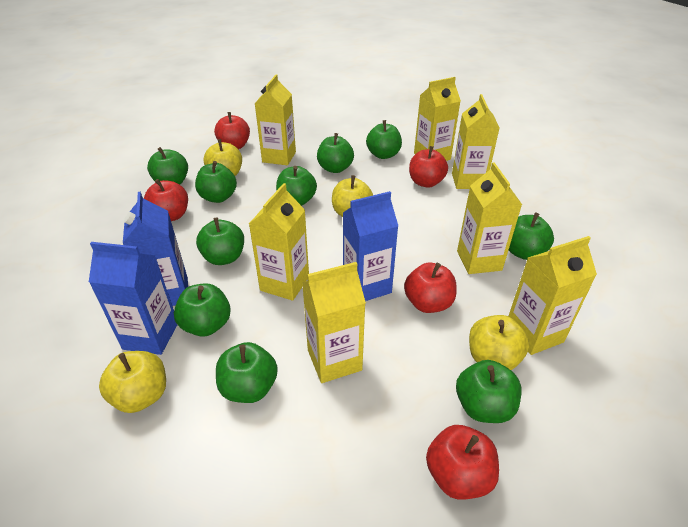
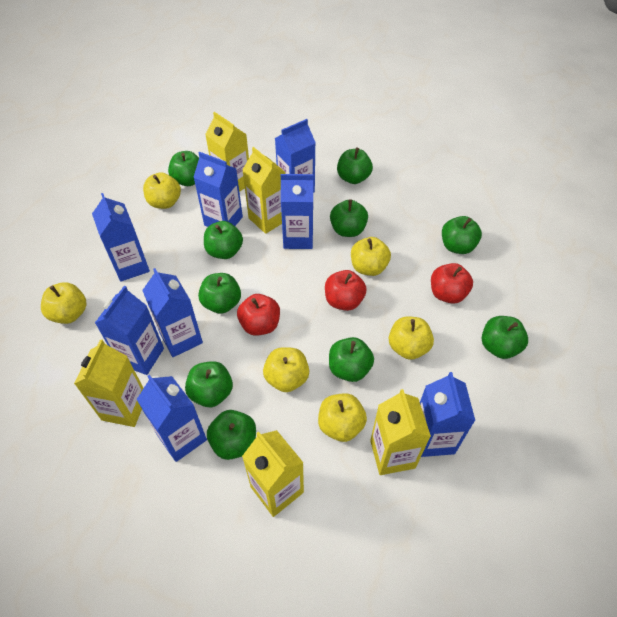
blue carton: [89,242,177,355] [123,192,188,306] [343,191,398,301] = 3 -> [92,193,150,282] [95,286,164,375] [136,375,207,462] [142,268,203,357] [193,152,243,227] [275,119,315,193] [281,174,313,249] [420,372,475,457] = 8
red apple: [144,179,188,221] [214,112,250,149] [404,263,456,313] [409,146,448,188] [426,425,499,500] = 5 -> [237,294,280,336] [325,270,367,311] [431,263,473,304] = 3
yellow apple: [99,351,166,413] [204,139,242,176] [332,175,373,217] [469,315,529,370] = 4 -> [41,283,87,324] [143,172,181,209] [263,347,309,392] [318,393,367,442] [351,237,391,276] [389,316,434,360] = 6
yellow carton: [249,183,309,301] [255,75,296,165] [302,262,366,383] [414,77,461,161] [452,94,499,189] [457,162,522,274] [508,236,597,355] = 7 -> [74,339,143,427] [205,112,249,192] [242,147,285,234] [242,430,304,517] [370,389,431,475] = 5

